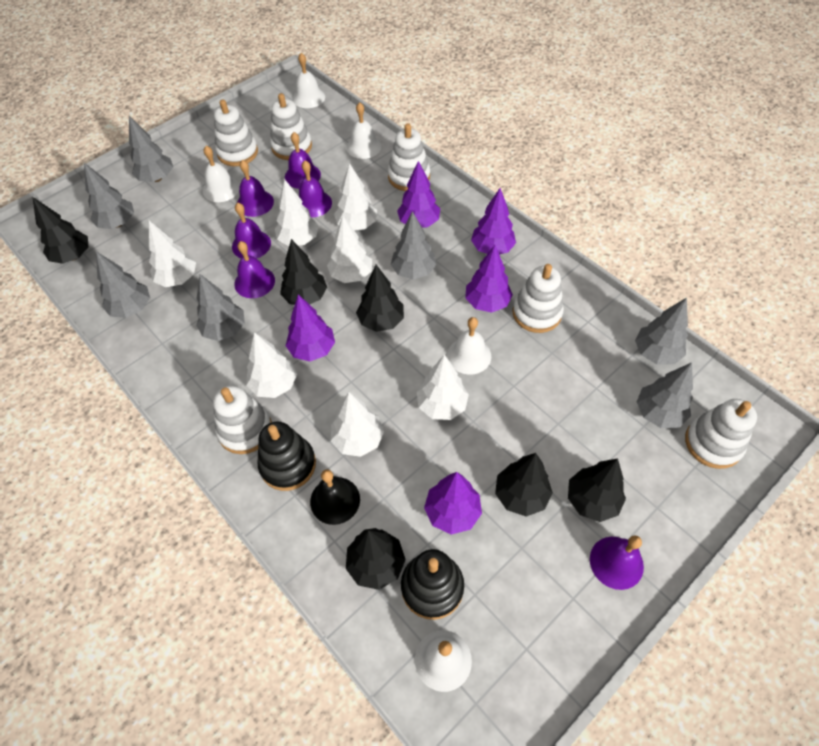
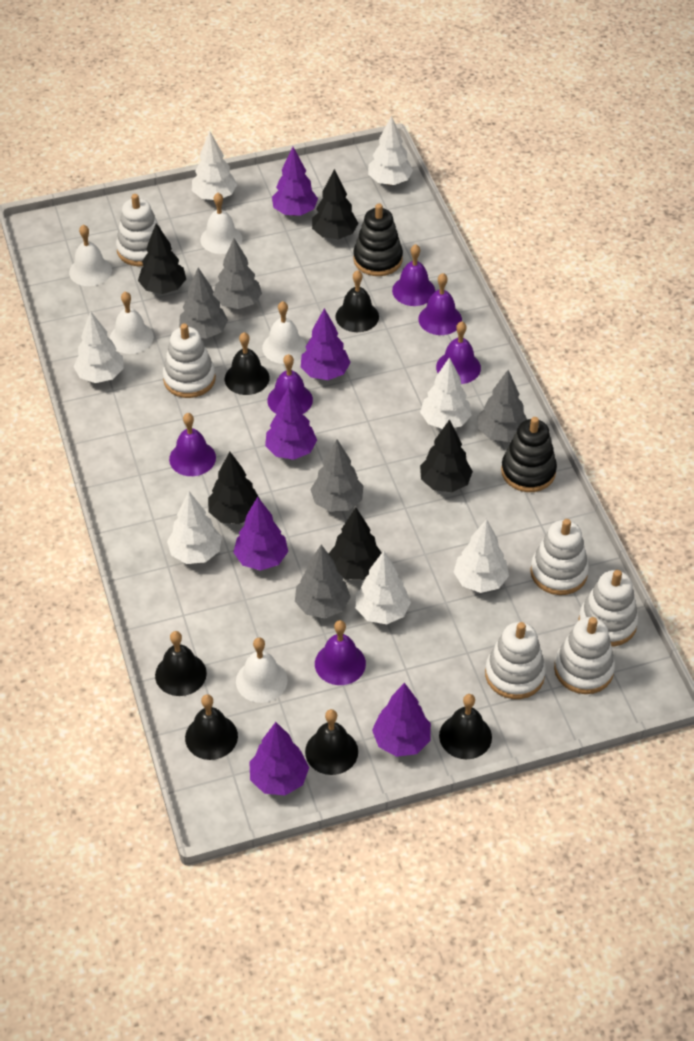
black bell: [310,469,360,525] = 1 -> [155,631,207,696] [185,694,238,760] [225,332,269,395] [305,709,358,775] [335,270,379,332] [439,694,492,759] = 6
black tree: [32,197,88,264] [280,239,327,305] [346,528,406,590] [356,265,404,332] [495,453,553,517] [568,458,626,522] = 6 -> [138,223,186,294] [208,452,260,524] [312,169,358,239] [329,508,381,580] [420,419,473,492] = 5
grey tree: [84,163,134,229] [96,251,150,318] [129,116,173,182] [196,274,245,341] [390,211,436,279] [635,298,688,365] [637,362,693,428] = 7 -> [179,267,228,339] [214,238,262,309] [295,545,351,618] [310,440,364,512] [478,370,527,442] = 5
purple tree: [286,294,335,361] [397,161,440,228] [424,472,482,535] [465,245,513,313] [471,188,516,255] = 5 -> [233,497,288,571] [249,722,309,795] [265,387,317,460] [272,147,318,216] [301,308,351,380] [372,683,431,757] = 6

